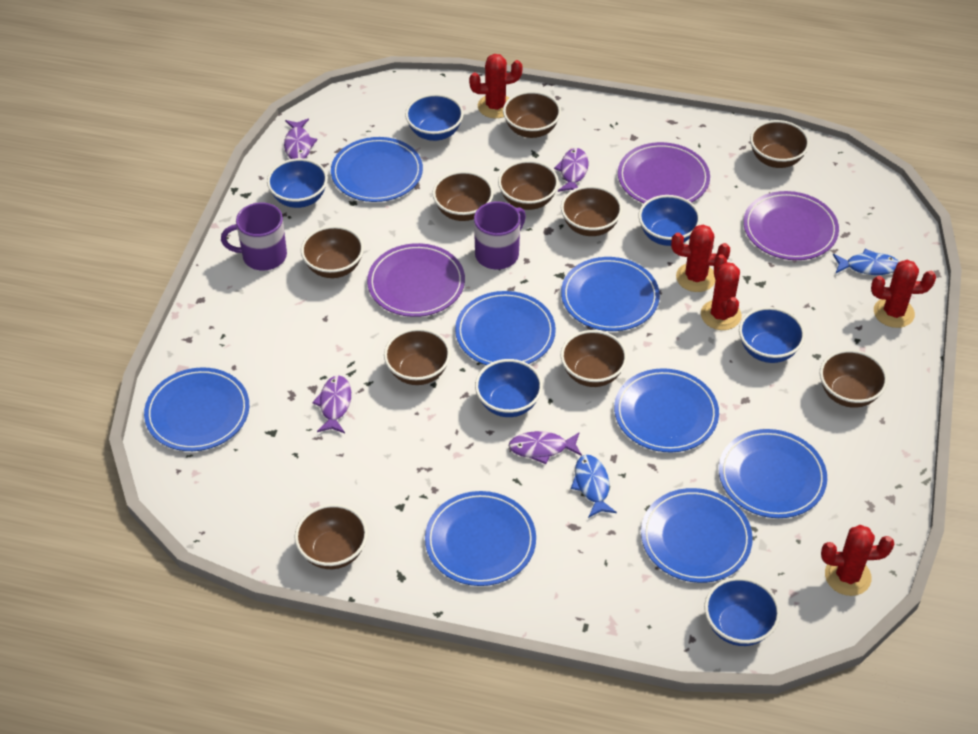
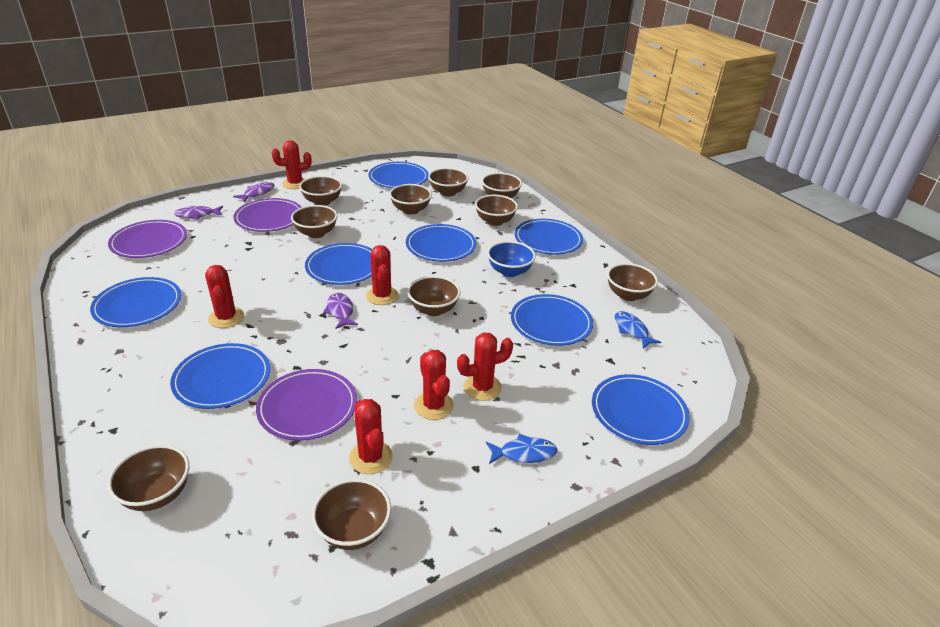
blue bowl: [267,158,328,208] [405,94,464,141] [475,359,543,417] [638,195,701,246] [704,577,780,646] [739,307,805,363] = 6 -> [487,241,536,277] = 1
purple fish: [284,119,317,159] [312,375,351,433] [509,431,582,464] [554,148,589,192] = 4 -> [174,206,223,220] [233,182,275,202] [323,293,358,329] = 3
purple mug: [221,202,287,270] [474,202,526,270] = 2 -> none = 0
red cactus: [469,54,523,118] [671,224,730,292] [701,254,742,330] [821,525,894,596] [871,260,936,328] = 5 -> [205,265,244,328] [272,140,312,189] [349,399,393,474] [366,245,399,305] [414,350,454,420] [457,332,513,401] = 6

